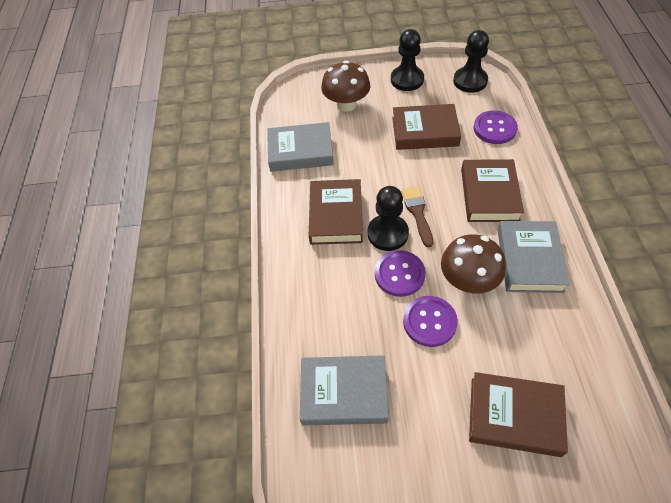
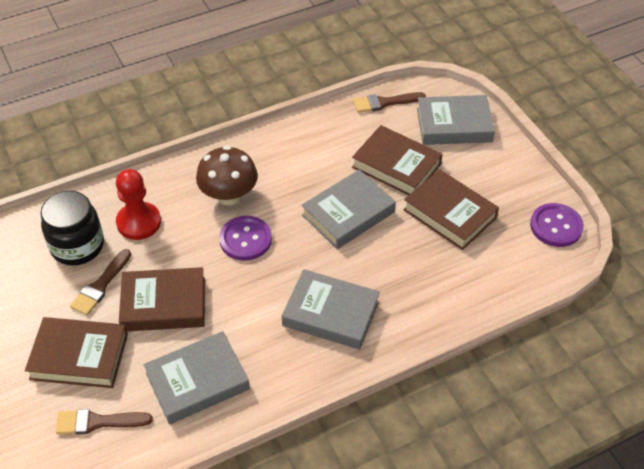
black jar: none = 0 -> [41,191,104,266] = 1
black pawn: [368,186,409,251] [391,29,424,91] [453,30,489,93] = 3 -> none = 0
brown brush: [401,186,433,248] = 1 -> [56,409,153,434] [70,249,131,316] [353,92,426,113] = 3
brown mushroom: [321,61,371,112] [441,234,506,294] = 2 -> [196,146,258,206] = 1
grey book: [267,122,334,172] [300,355,389,425] [498,221,570,293] = 3 -> [144,331,250,425] [282,269,380,350] [302,170,396,249] [417,95,495,145] = 4
purple button: [375,250,426,297] [403,296,458,347] [474,110,518,144] = 3 -> [219,216,272,261] [530,203,584,247] = 2
red pawn: none = 0 -> [116,169,161,240] = 1

